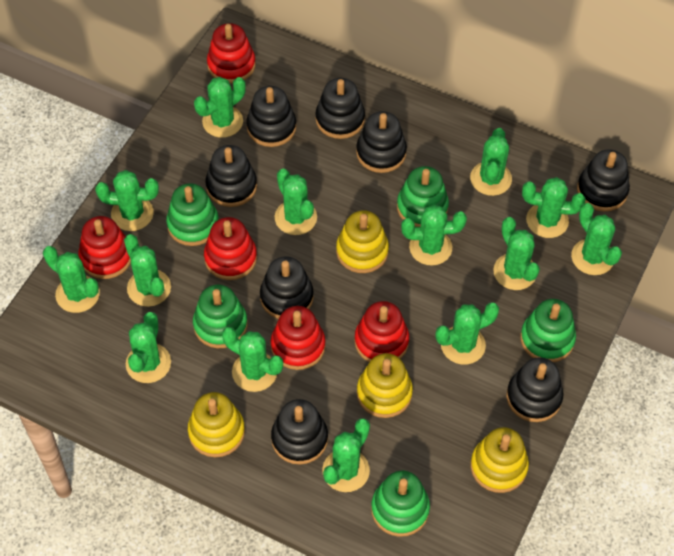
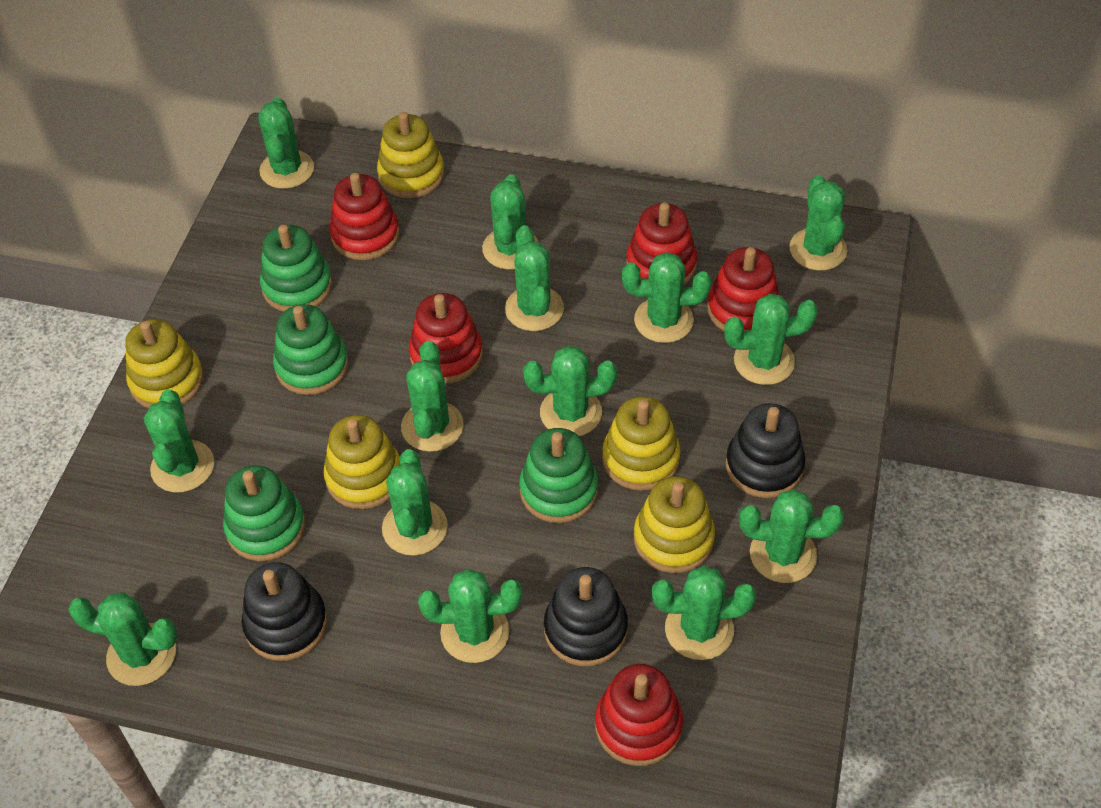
black stacking toy: [206,145,257,207] [246,86,296,147] [260,256,313,319] [271,399,328,465] [315,78,365,139] [356,111,407,173] [506,357,563,422] [577,149,630,211] = 8 -> [241,562,328,661] [544,567,628,666] [726,403,805,498] = 3
green stacking toy: [166,183,219,246] [193,285,247,348] [371,471,430,537] [397,166,449,227] [520,299,576,362] = 5 -> [223,465,305,561] [260,225,332,312] [273,304,349,395] [519,428,598,523] = 4
yellow stacking toy: [188,392,245,457] [336,210,389,273] [357,353,413,418] [471,427,529,493] = 4 -> [125,319,204,408] [323,415,400,509] [377,112,444,198] [602,396,680,491] [634,476,715,573] = 5

